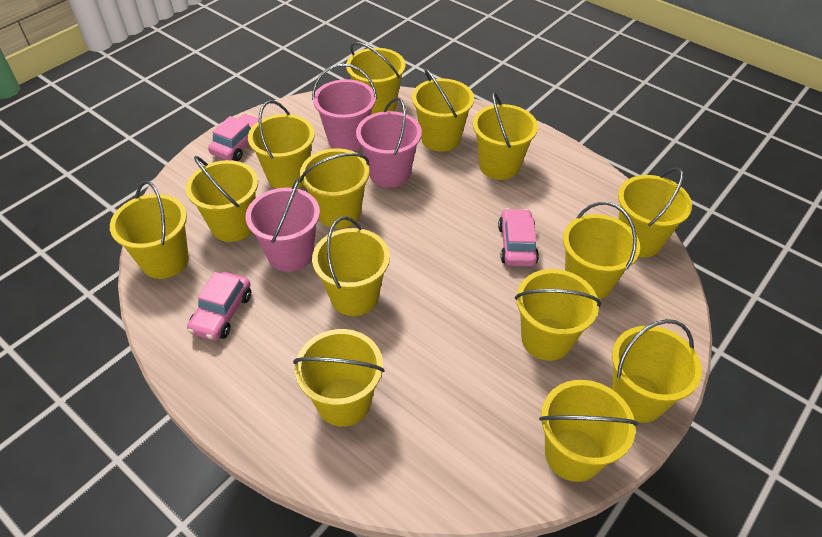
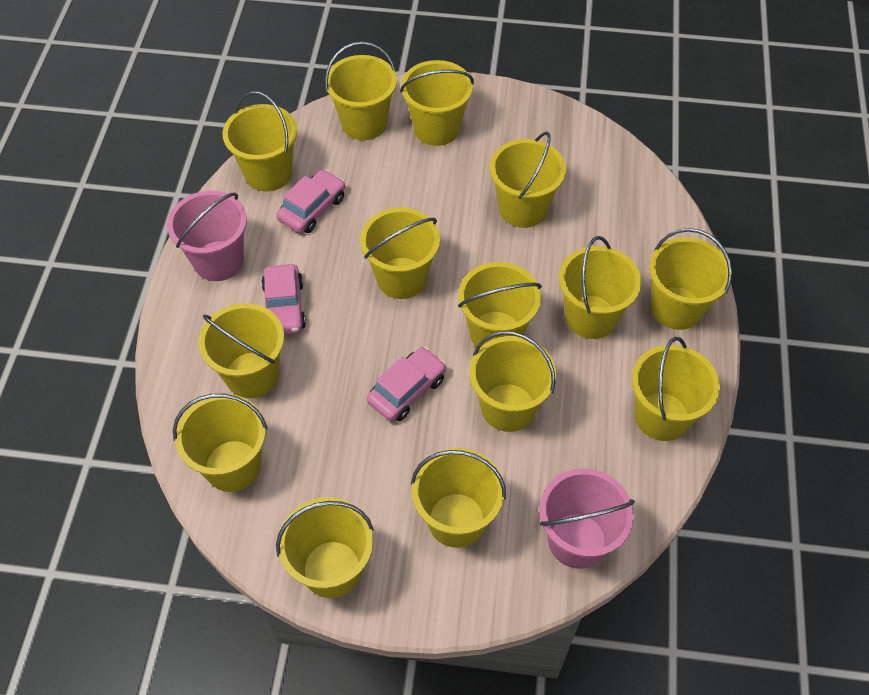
pink bucket: [246,178,320,272] [312,63,377,152] [356,97,422,188] = 3 -> [167,191,247,281] [539,468,635,569] = 2

